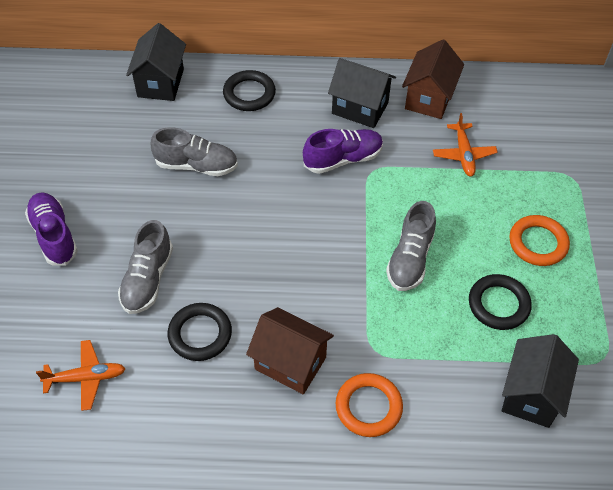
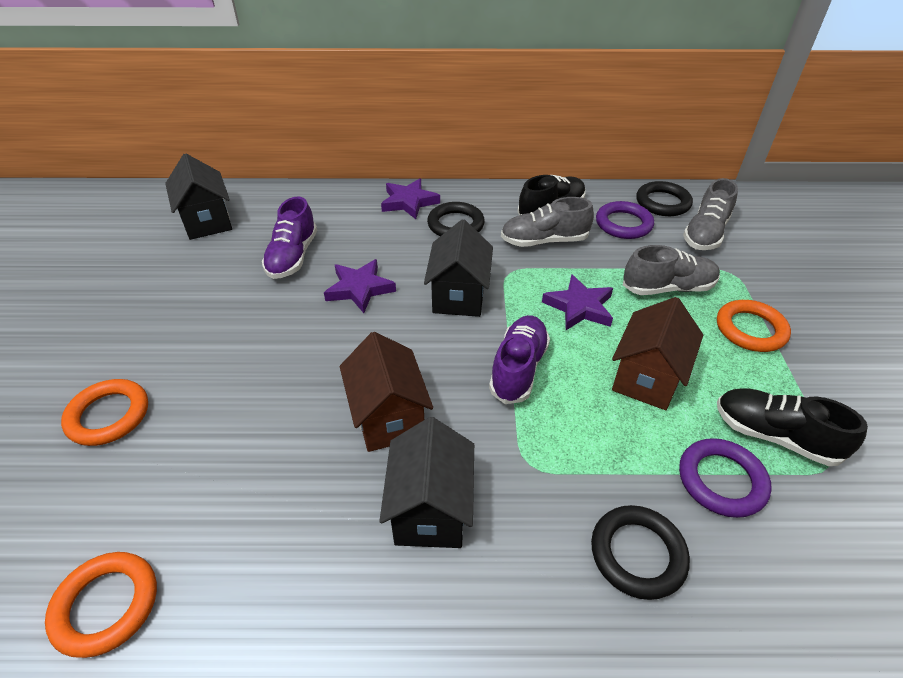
black shoe: none = 0 -> [517,175,586,215] [717,388,868,466] = 2
orange plane: [36,340,126,411] [433,113,498,177] = 2 -> none = 0
orange ring: [336,373,403,437] [509,215,570,266] = 2 -> [45,552,157,658] [61,379,148,446] [717,300,791,352] = 3
purple ring: none = 0 -> [596,201,654,239] [679,438,772,518] = 2
purple star: none = 0 -> [324,259,396,313] [381,178,440,219] [542,274,613,330] = 3

